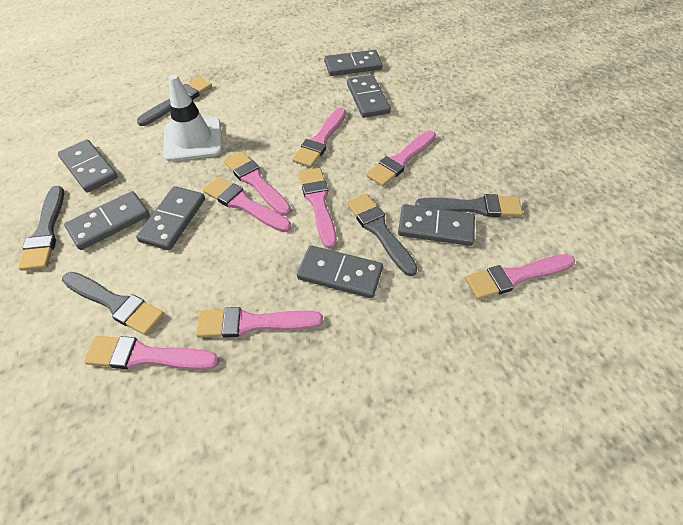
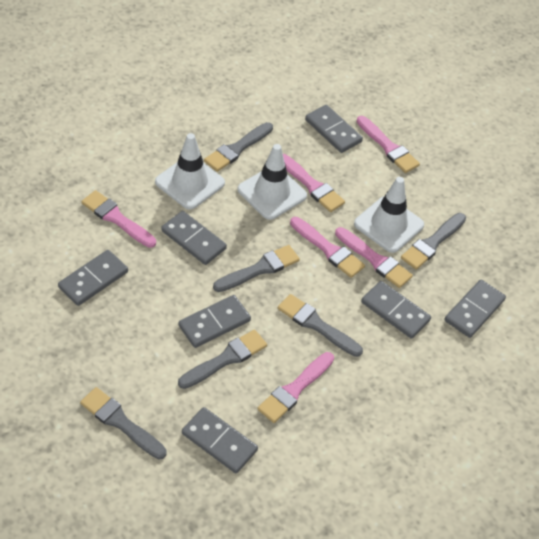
grey brush: [18,186,64,271] [62,272,164,335] [137,77,212,126] [347,194,418,276] [415,194,523,217] = 5 -> [80,387,167,459] [178,330,267,389] [204,122,273,172] [213,245,300,292] [278,294,363,357] [401,213,466,270] = 6
pink brush: [84,336,219,370] [196,307,323,338] [203,177,291,232] [224,151,291,216] [292,108,346,168] [299,168,337,249] [366,131,436,187] [465,254,575,299] = 8 -> [81,190,156,248] [257,352,334,423] [283,154,345,212] [290,217,365,278] [335,227,413,288] [356,116,420,173] = 6
white traffic cone: [163,74,222,161] = 1 -> [155,133,225,210] [238,144,307,220] [354,177,424,253] = 3

